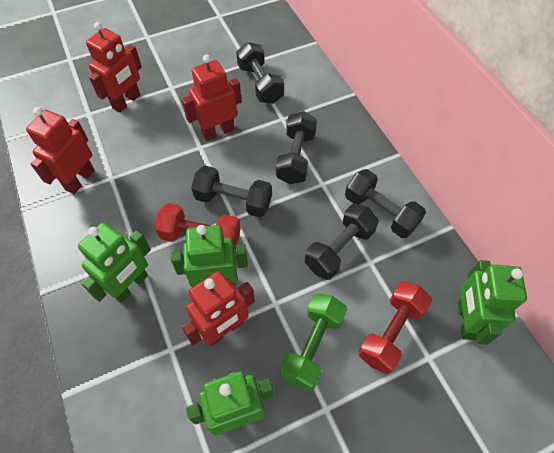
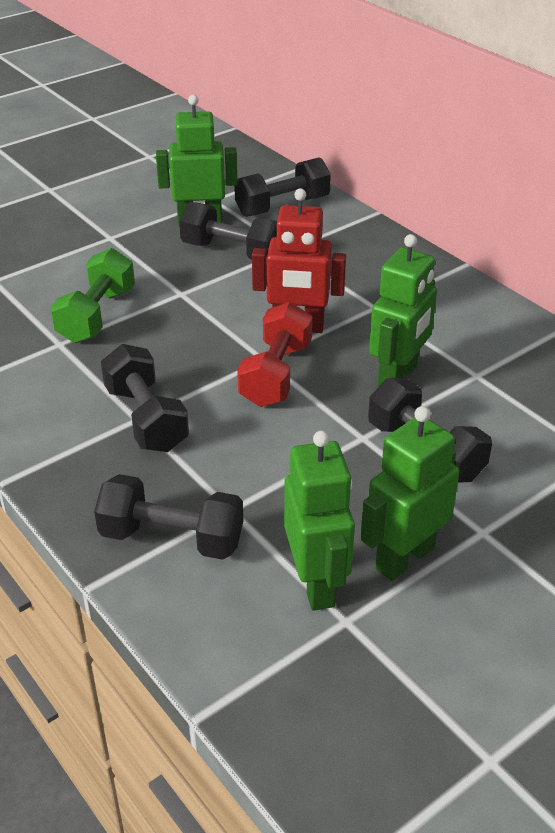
red dumbbell: [155,203,241,250] [358,281,432,374] = 2 -> [237,302,312,407] = 1
red robot: [26,107,95,194] [86,22,142,113] [182,55,242,141] [182,271,255,346] = 4 -> [252,188,346,333] = 1

